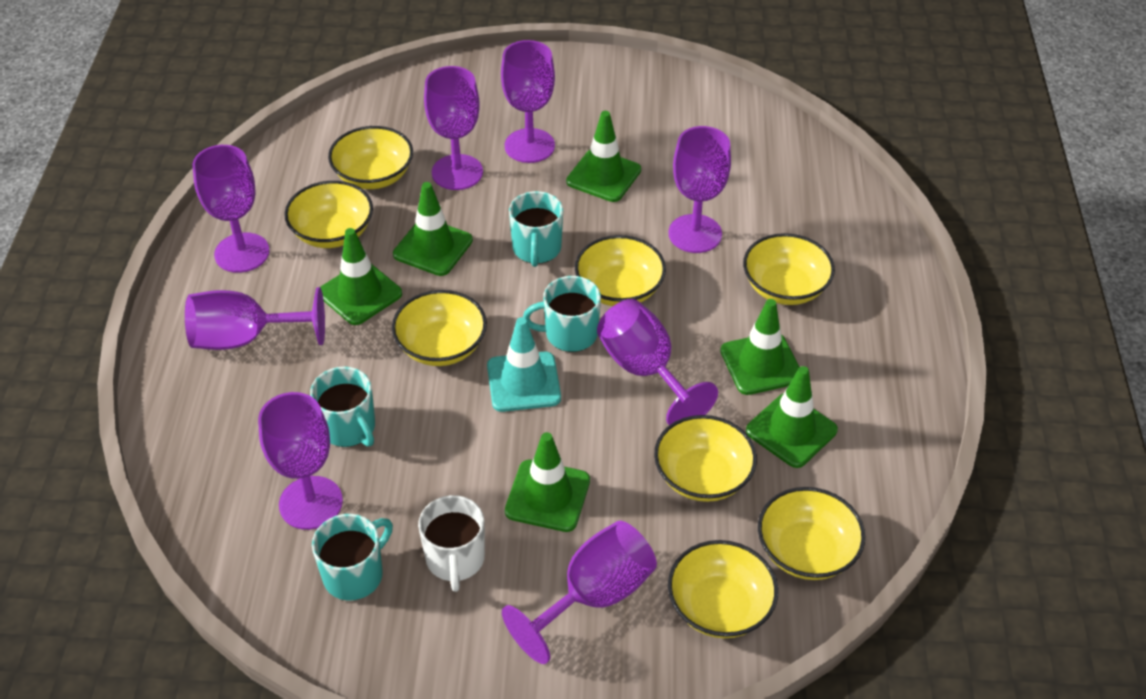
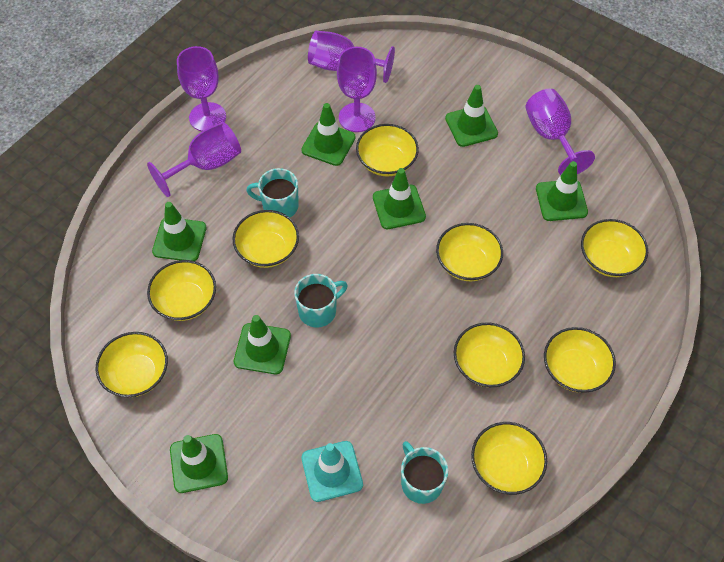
green traffic cone: [320,228,402,325] [393,182,473,276] [505,432,590,532] [566,111,641,202] [720,299,799,395] [746,366,838,468] = 6 -> [152,202,206,261] [170,434,228,493] [234,315,291,374] [301,103,356,166] [373,168,426,229] [445,85,498,147] [536,161,588,221] = 7
purple goblet: [185,287,325,350] [192,145,270,273] [258,392,343,530] [424,66,483,190] [501,40,555,163] [502,521,657,664] [597,299,718,425] [669,126,731,253] = 8 -> [147,122,241,197] [177,46,226,131] [308,31,395,83] [337,47,377,132] [525,89,595,175] = 5
turquoise mug: [310,367,375,447] [312,514,393,601] [509,191,563,267] [523,276,601,352] = 4 -> [246,168,299,217] [294,274,348,327] [401,441,448,504] = 3
white mug: [418,495,485,592] = 1 -> none = 0
yellow bowl: [284,181,373,248] [328,126,413,189] [392,290,487,366] [575,235,666,306] [654,415,757,502] [668,540,778,638] [743,233,835,305] [758,487,865,580] = 8 -> [96,332,168,397] [147,260,216,321] [233,210,299,268] [356,124,419,176] [436,223,503,281] [454,322,525,387] [471,422,547,495] [544,327,616,393] [581,219,648,277] = 9

